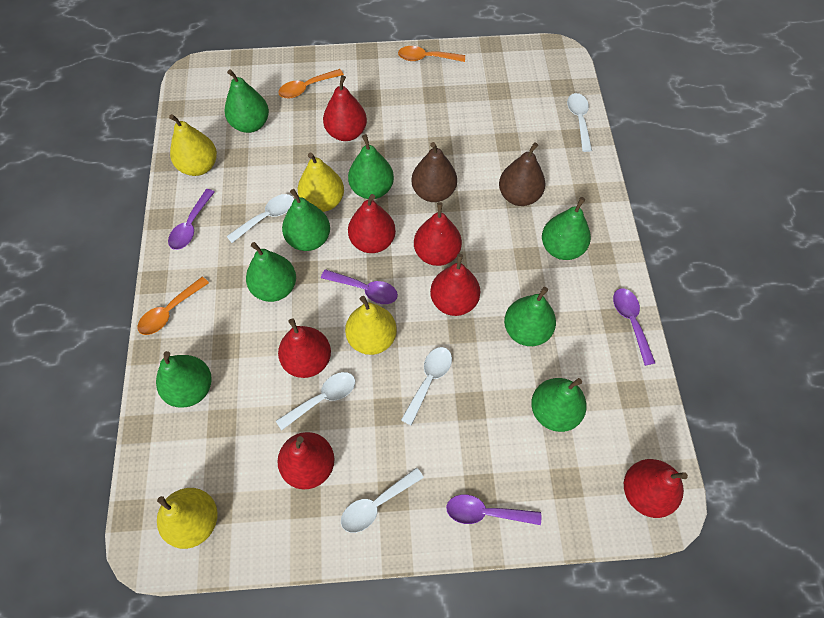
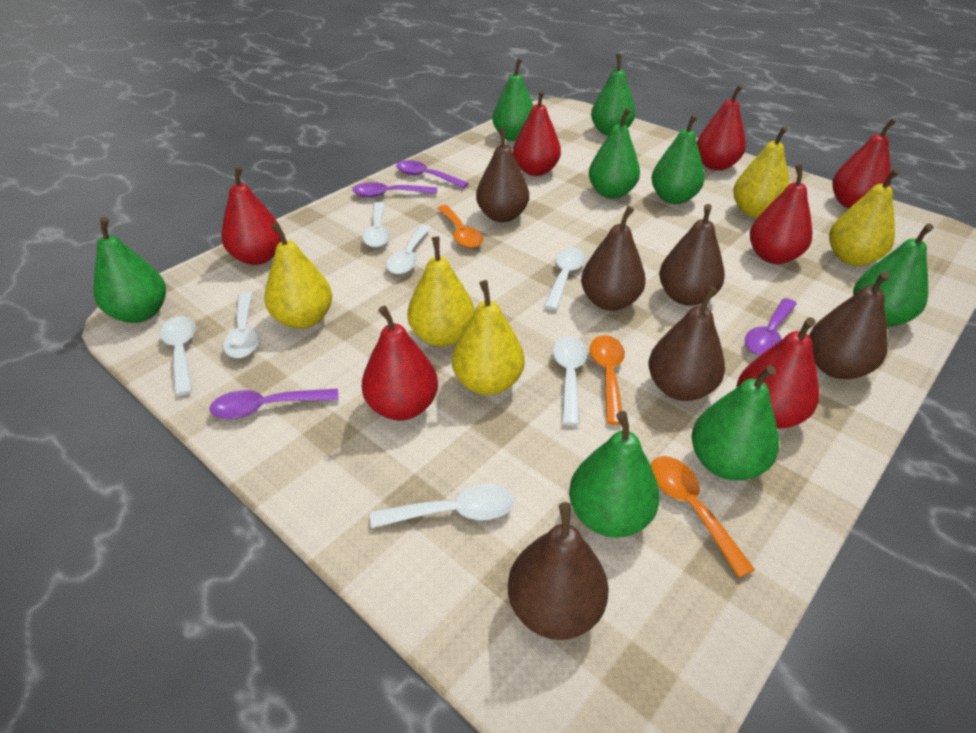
brown pear: [412,142,457,202] [499,142,545,206] = 2 -> [476,128,529,222] [508,502,609,640] [581,206,646,311] [649,286,725,401] [659,204,725,306] [809,271,890,379] = 6
white spoon: [226,194,294,243] [276,372,355,430] [341,467,424,533] [401,347,452,426] [567,93,592,152] = 5 -> [160,316,196,396] [223,292,259,358] [362,202,391,248] [370,484,515,528] [386,225,431,275] [544,248,586,310] [552,336,587,426] = 7
yellow pear: [157,488,218,549] [169,114,217,176] [298,153,344,212] [345,296,397,355] = 4 -> [264,222,332,329] [407,236,475,347] [452,280,525,395] [733,126,789,218] [829,169,900,266] = 5

